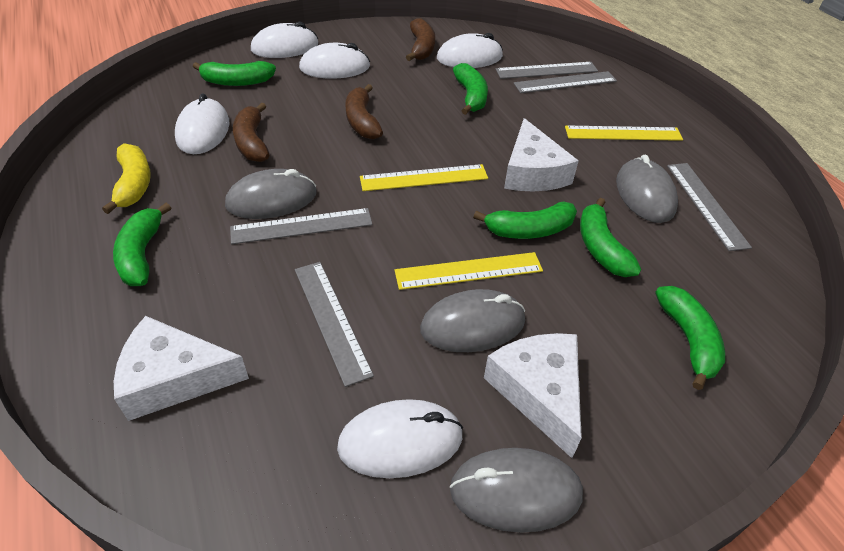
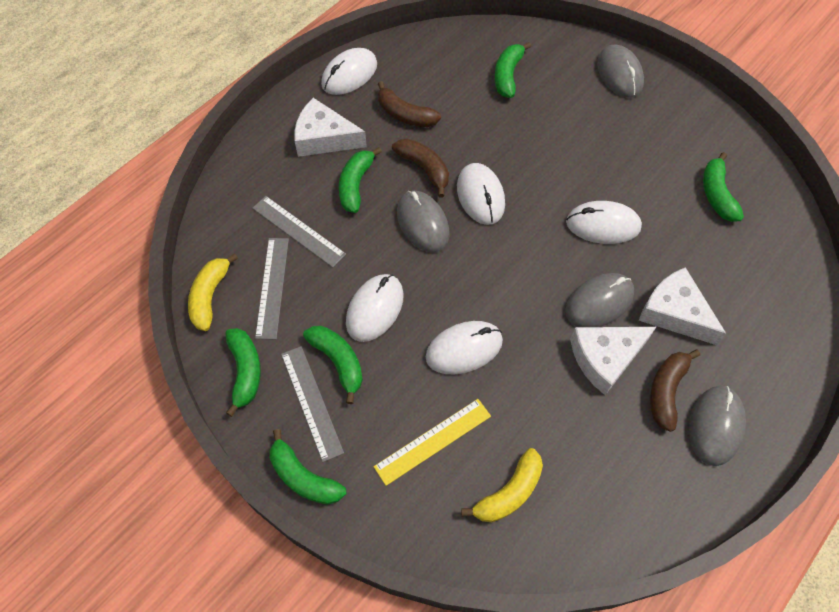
grey ruler: [230,208,372,244] [295,262,374,387] [496,62,598,79] [514,71,617,93] [667,163,752,251] = 5 -> [252,196,346,268] [255,238,289,340] [281,346,344,462] = 3
yellow banana: [102,143,151,214] = 1 -> [188,253,238,331] [461,448,543,522] = 2
yellow ruler: [360,164,488,191] [395,252,543,290] [565,126,683,141] = 3 -> [373,399,491,486] = 1

